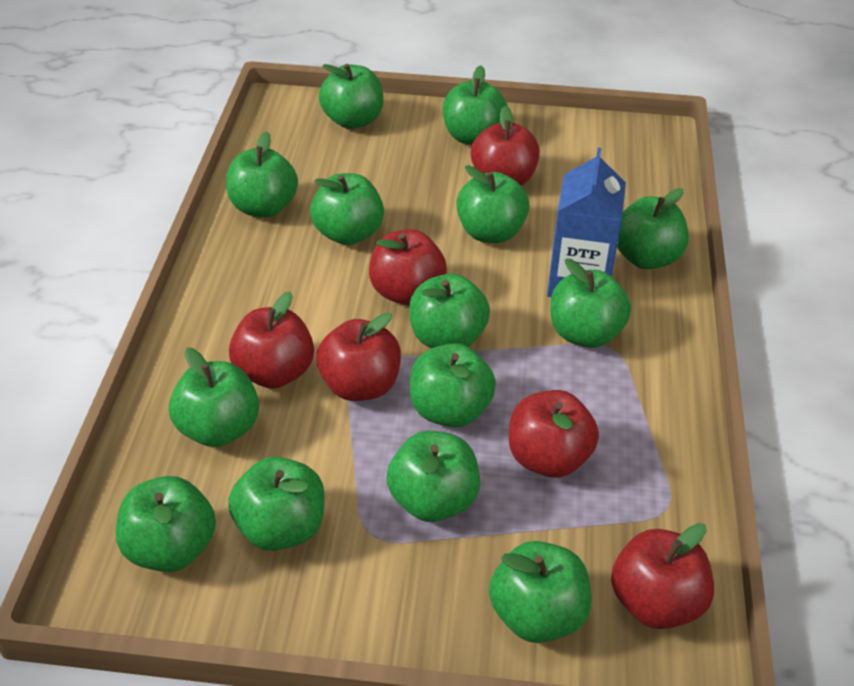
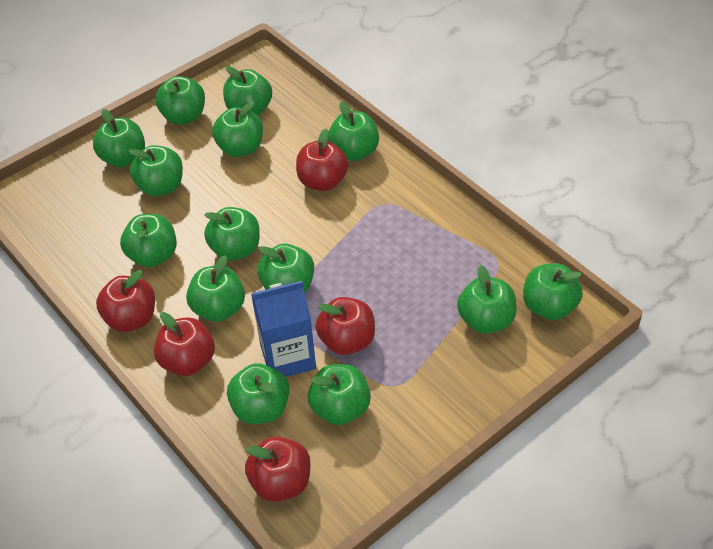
red apple: [229,291,314,389] [316,312,401,401] [369,229,447,305] [471,106,540,186] [509,390,599,478] [611,523,714,629] = 6 -> [96,270,155,332] [154,312,215,376] [245,436,310,502] [296,128,348,191] [316,297,375,355] = 5

